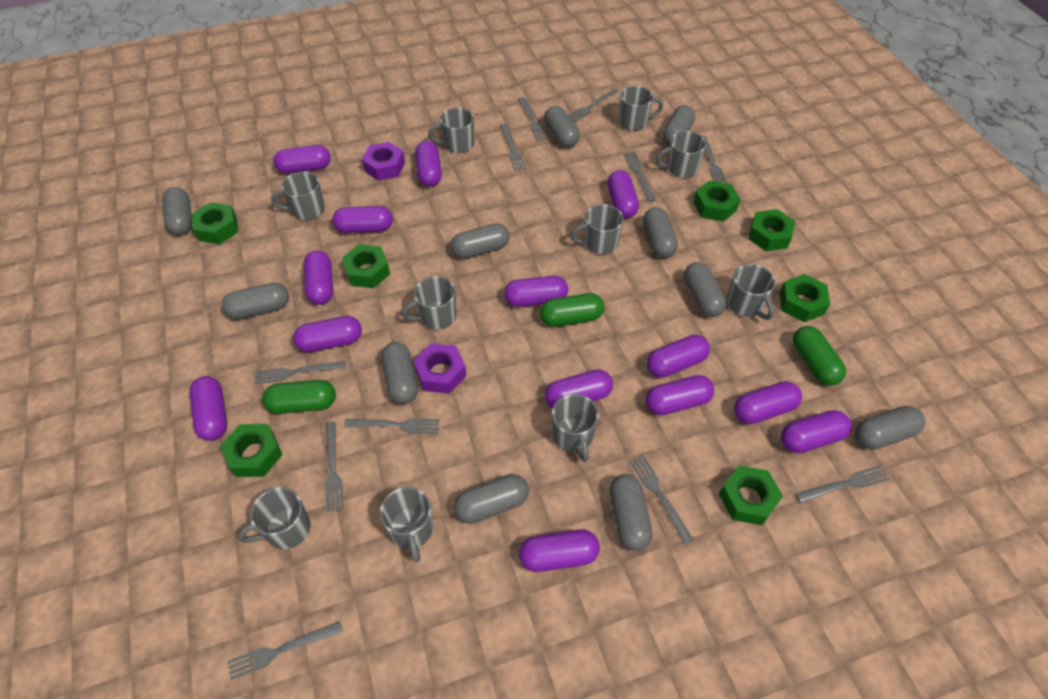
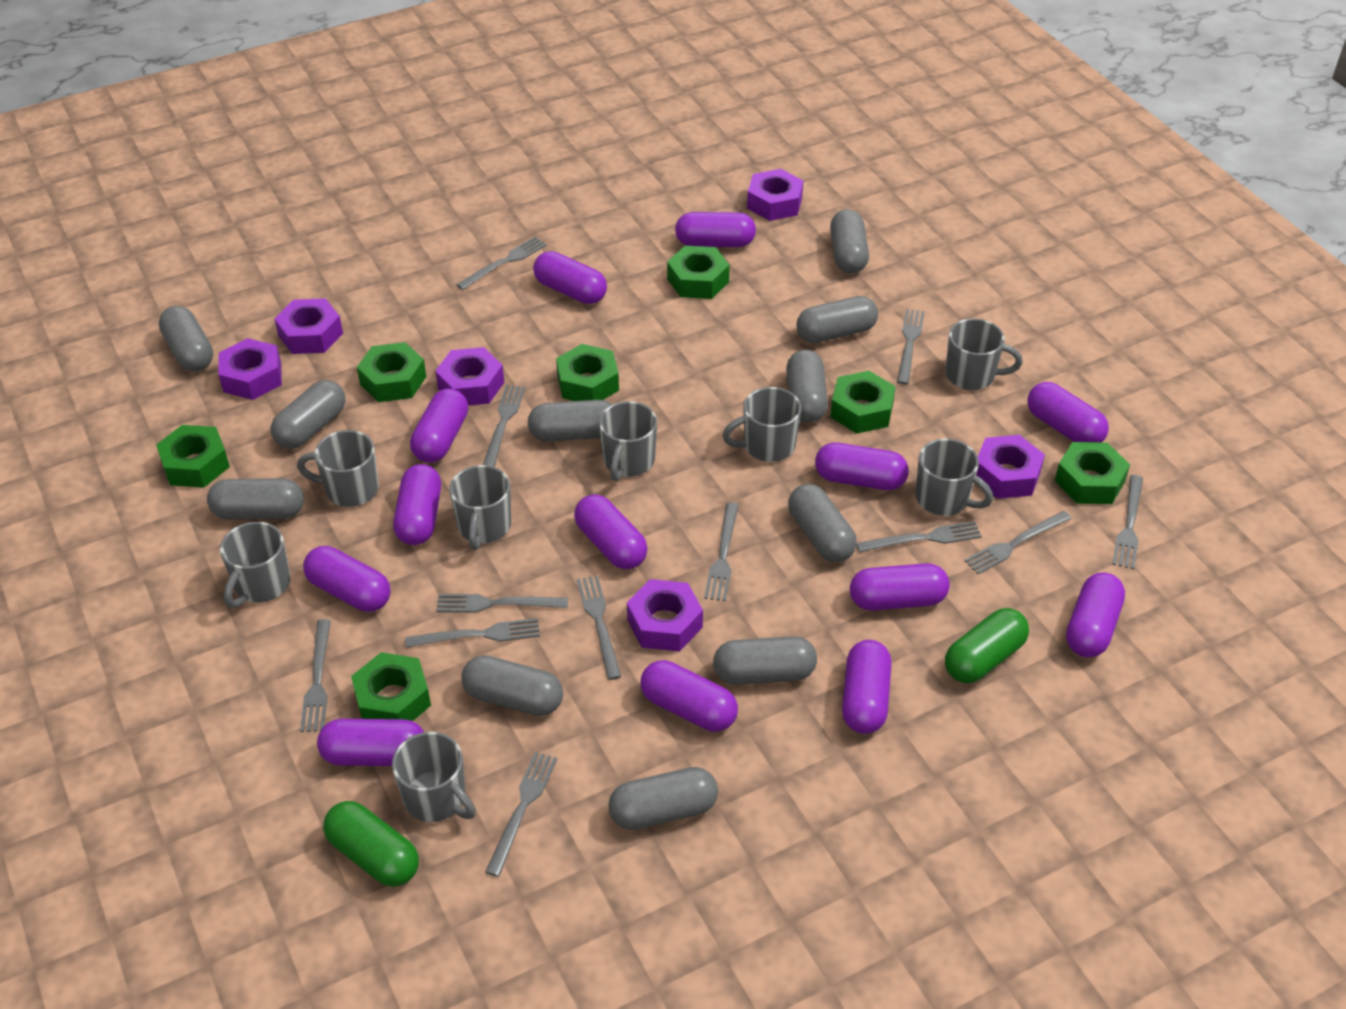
green capsule: [262,380,336,414] [540,293,605,327] [793,326,846,386] = 3 -> [323,801,419,887] [945,608,1029,683] = 2
grey fork: [227,621,342,680] [254,361,345,384] [325,422,344,512] [344,418,439,434] [500,123,527,171] [518,97,548,142] [568,89,619,123] [624,152,655,202] [630,454,694,544] [702,136,728,184] [795,465,889,503] = 11 -> [300,619,331,732] [405,618,540,648] [436,594,568,613] [456,237,547,290] [483,385,525,467] [485,752,557,877] [577,575,621,680] [704,502,739,601] [856,521,982,553] [897,309,925,385] [964,511,1072,574] [1113,475,1143,569] = 12
grey mug: [238,487,311,549] [271,171,325,220] [380,487,433,563] [401,276,456,330] [428,108,474,153] [552,394,599,462] [570,204,623,254] [618,86,663,131] [655,131,706,178] [727,264,776,320] = 10 -> [220,522,290,608] [297,430,379,507] [392,732,476,822] [449,465,511,550] [599,401,657,481] [722,387,801,462] [916,439,993,516] [945,318,1023,390] = 8
purple capsule: [189,376,227,441] [273,145,331,174] [293,316,362,352] [304,251,333,305] [332,206,393,233] [415,141,442,187] [504,276,568,307] [519,530,600,572] [545,369,613,408] [607,170,639,218] [646,375,714,415] [647,335,710,378] [734,381,802,424] [781,410,852,453] = 14 -> [303,546,391,612] [317,719,424,766] [393,464,441,545] [410,388,468,463] [533,251,607,304] [574,494,648,569] [640,660,738,732] [675,212,756,247] [815,443,909,490] [842,640,892,734] [850,563,950,611] [1027,382,1109,442] [1066,573,1125,657] = 13
purple nut: [362,142,405,181] [414,344,466,394] = 2 -> [218,338,282,400] [274,298,343,354] [435,347,504,406] [627,579,703,652] [747,169,804,221] [976,435,1045,499] = 6

